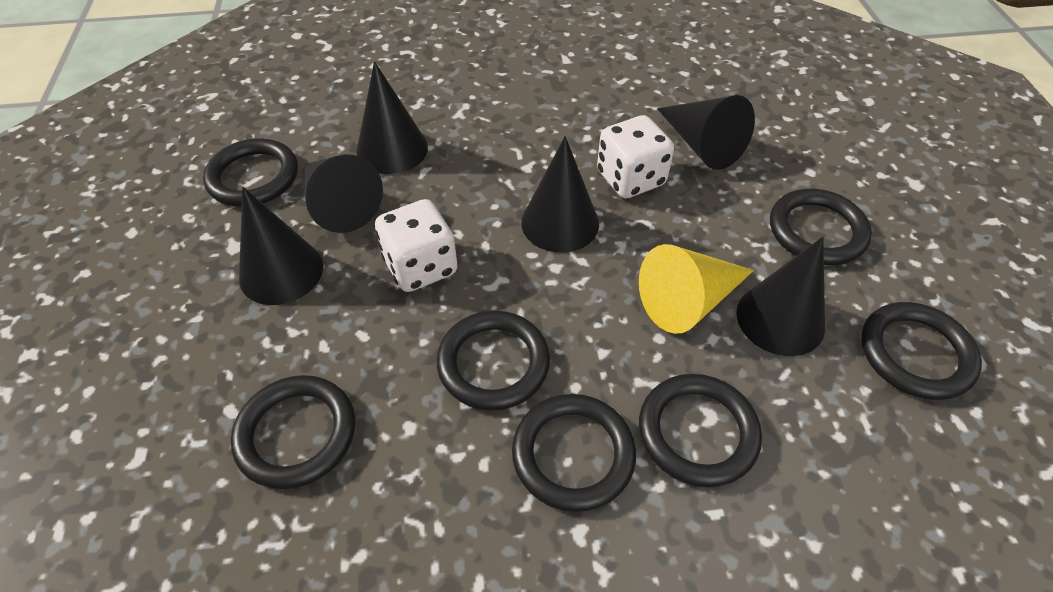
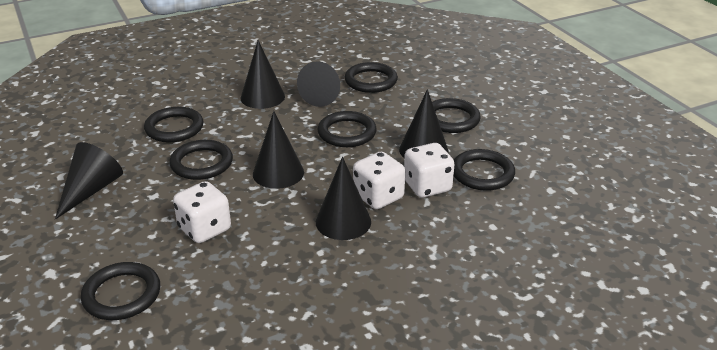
white dice: [375,199,458,292] [597,115,674,198] = 2 -> [173,181,231,243] [353,151,405,209] [404,143,455,198] = 3
yellow cone: [639,244,754,334] = 1 -> none = 0

